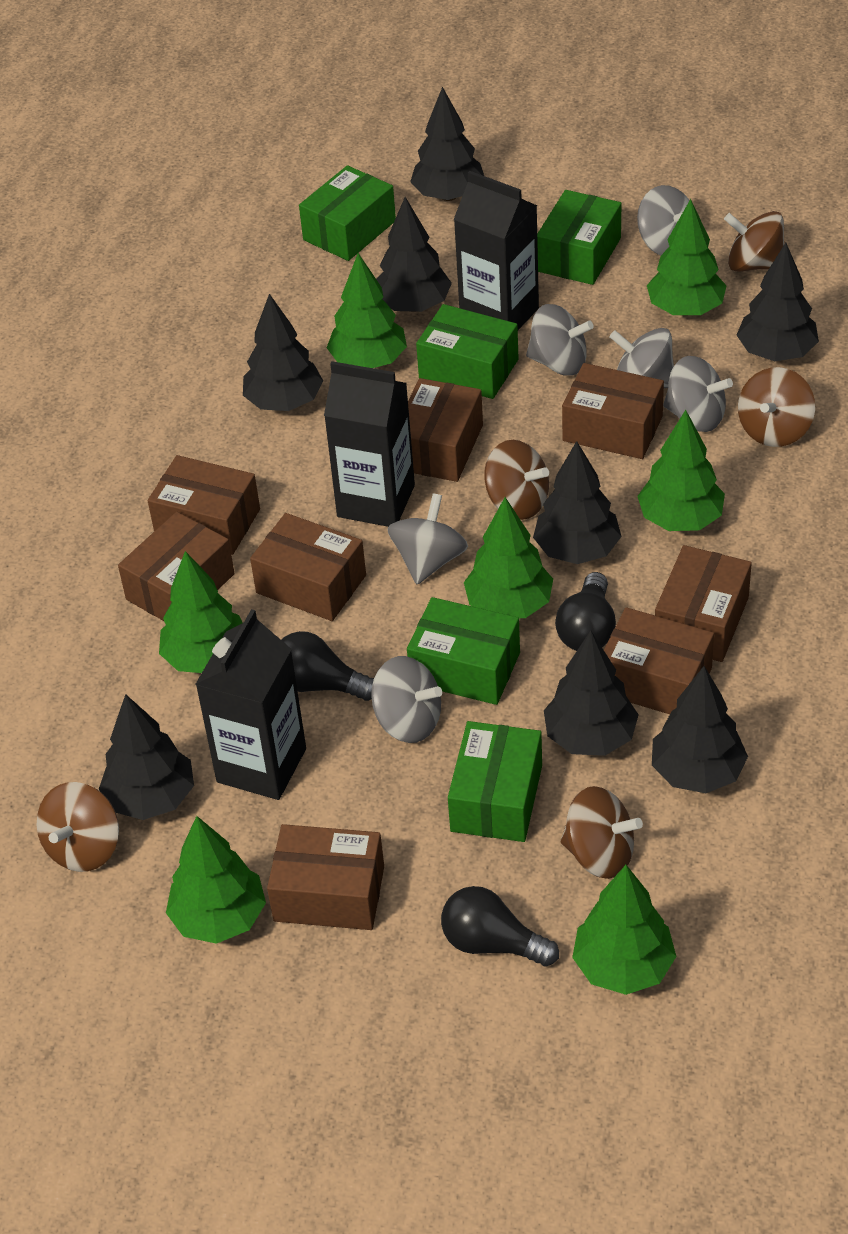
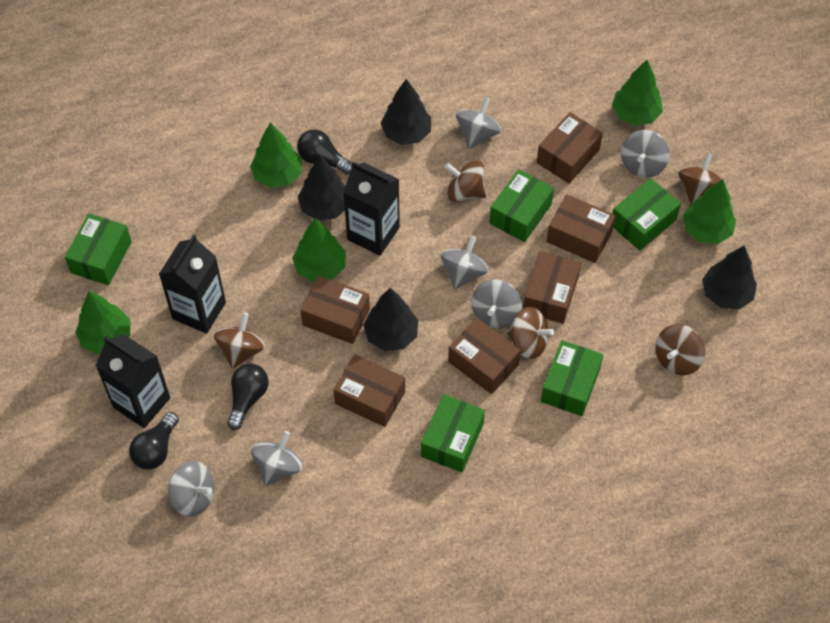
black tree: [99,694,194,820] [243,294,323,411] [376,197,452,312] [410,87,484,201] [533,441,622,564] [544,631,639,756] [652,666,748,793] [737,243,819,361] = 8 -> [298,156,345,220] [363,288,418,351] [381,79,431,145] [702,246,757,309] = 4
brown box: [118,512,235,621] [148,455,260,555] [250,513,366,621] [267,824,384,930] [408,378,483,482] [562,363,664,459] [604,607,714,714] [655,545,752,662] = 8 -> [300,275,370,344] [333,354,405,427] [448,318,521,394] [523,251,581,324] [537,112,603,183] [546,194,616,263] = 6
green tree: [159,551,242,673] [166,816,266,944] [327,253,407,368] [464,497,553,618] [572,865,676,995] [637,410,725,531] [647,199,727,316] = 7 -> [75,291,130,355] [250,122,302,188] [292,218,346,282] [612,60,663,126] [683,179,736,244] = 5

